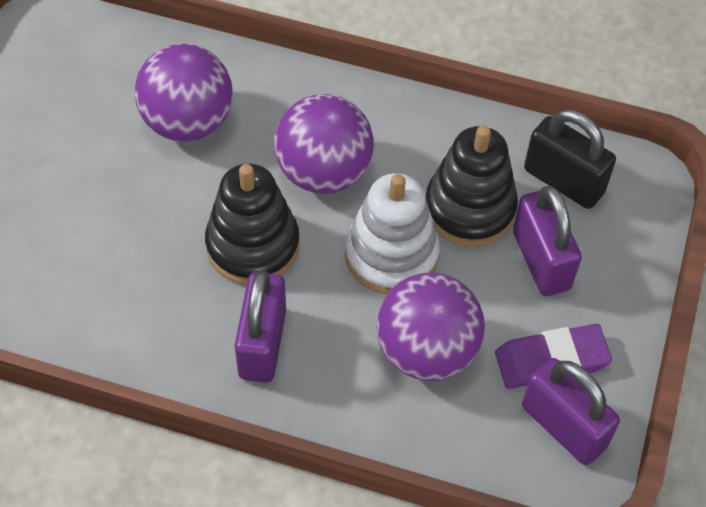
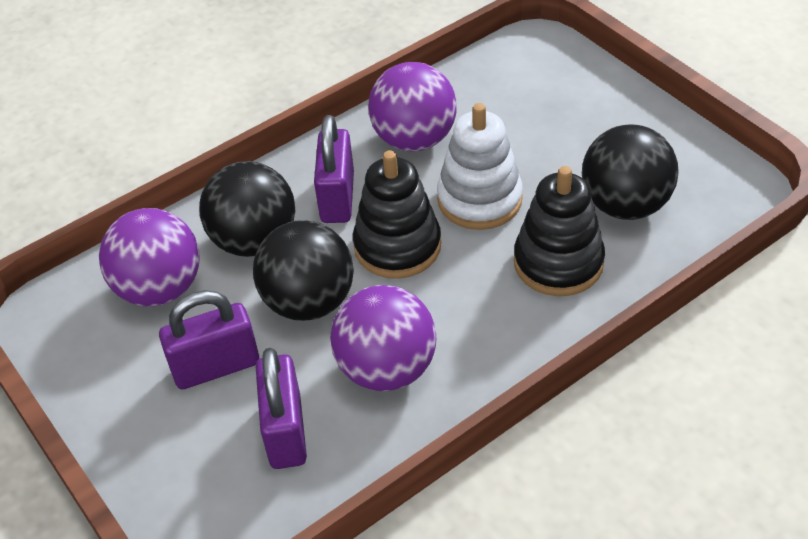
black ball: none = 0 -> [199,161,295,257] [253,220,354,321] [582,124,679,220] = 3
black padlock: [524,109,616,209] = 1 -> none = 0
purple eraser: [495,324,612,389] = 1 -> none = 0

